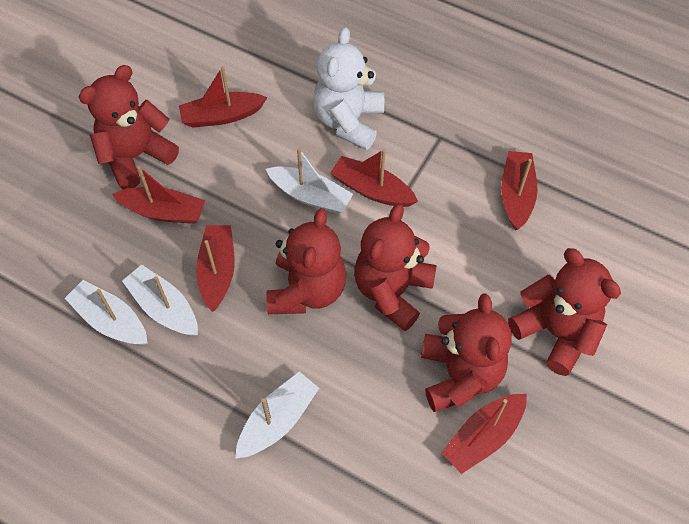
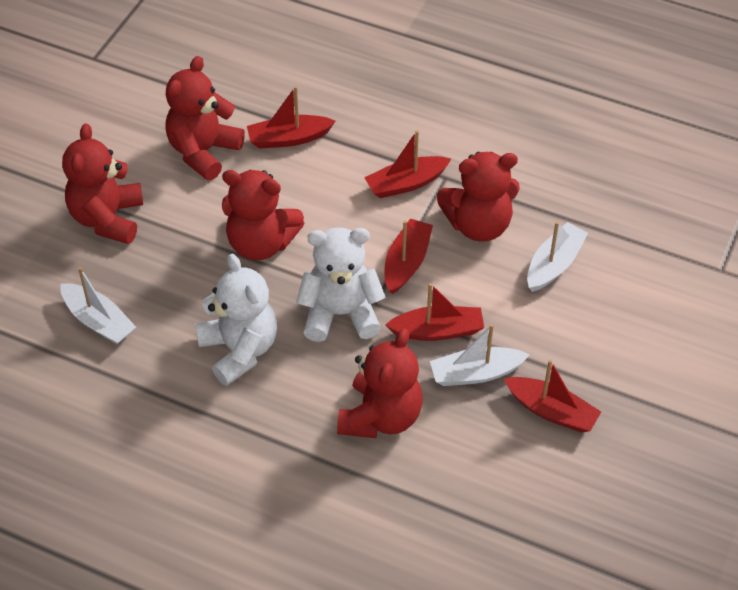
red boat: [112,166,205,224] [179,66,267,128] [196,225,235,312] [330,149,418,207] [441,394,527,474] [501,151,538,230] = 6 -> [247,86,335,149] [364,130,451,198] [384,219,433,294] [385,283,484,341] [504,360,601,433] = 5
white boat: [65,280,148,345] [122,265,198,336] [236,372,319,458] [266,148,353,214] = 4 -> [60,267,136,344] [430,324,530,386] [527,221,588,292] = 3
white teddy bear: [313,27,384,150] = 1 -> [195,254,277,386] [296,227,386,342] = 2

